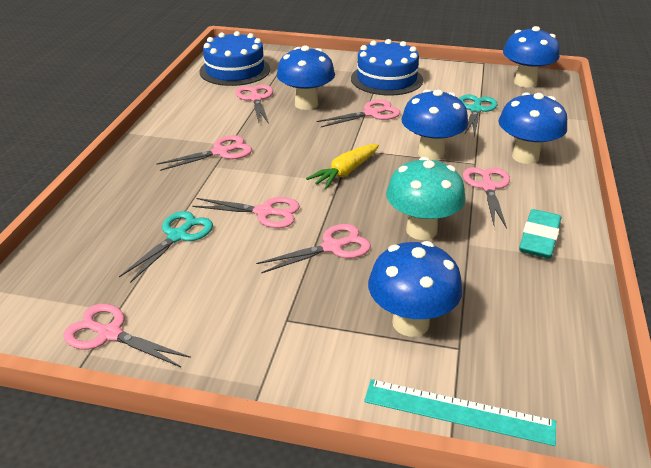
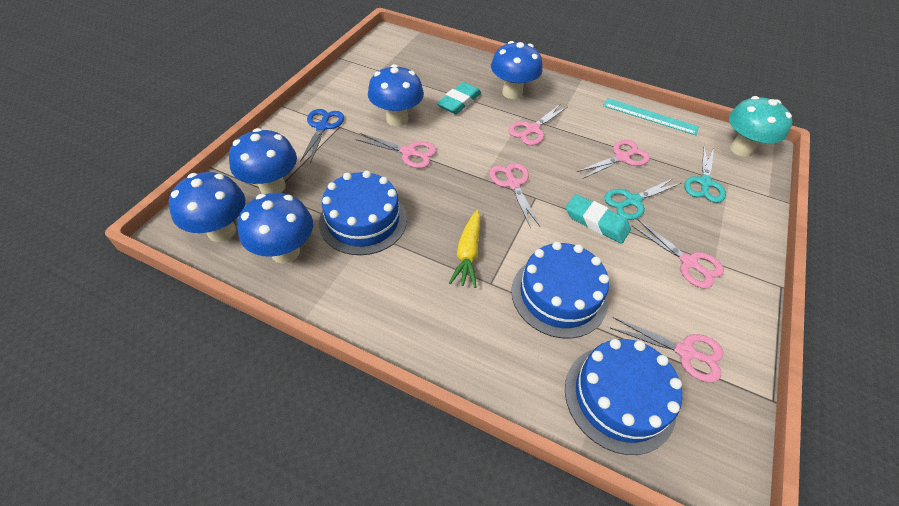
blue cake: [200,31,270,86] [351,39,423,96] = 2 -> [319,171,407,255] [511,242,609,339] [565,339,682,455] = 3
blue scissors: none = 0 -> [300,109,344,163] = 1
pink scissors: [63,304,191,367] [156,135,252,171] [193,197,300,228] [236,84,273,124] [256,224,371,273] [316,99,400,127] [463,167,510,229] = 7 -> [356,133,437,168] [489,163,540,228] [508,104,567,145] [577,140,650,178] [610,317,724,382] [631,220,724,289] = 6
turquoise eraser: [519,209,561,259] = 1 -> [437,82,481,114] [566,194,631,244] = 2

